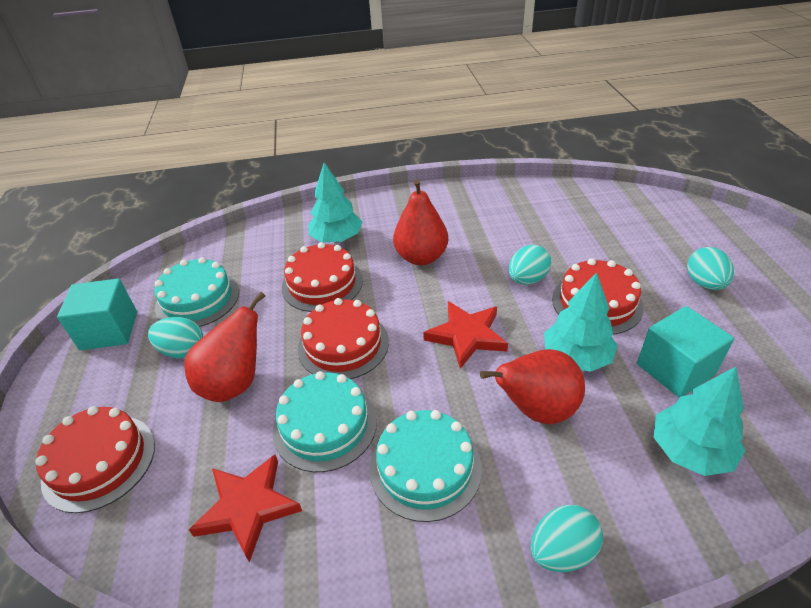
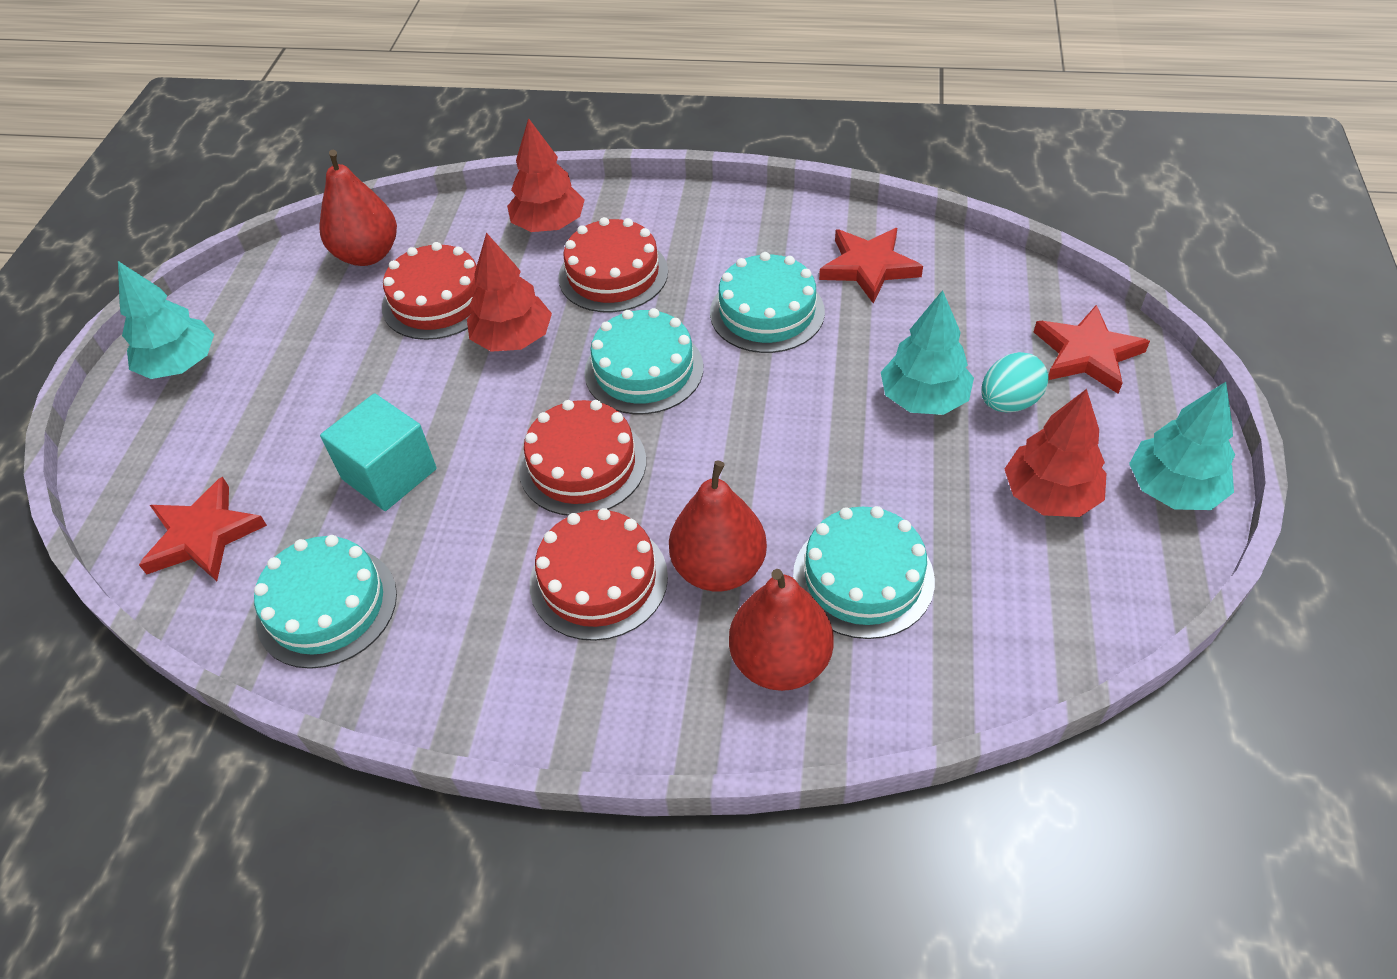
red star: [189,455,302,562] [423,301,508,369] = 2 -> [139,477,267,581] [819,228,923,304] [1034,305,1150,394] = 3
red tree: none = 0 -> [467,233,552,352] [507,118,585,232] [1005,389,1107,517] = 3
turquoise cake: [154,257,239,327] [273,371,377,472] [369,410,482,522] = 3 -> [254,535,397,669] [584,308,703,414] [710,252,825,353] [793,506,935,639] = 4
turquoise cube: [57,278,137,350] [637,306,734,398] = 2 -> [320,393,437,511] = 1
turquoise egg: [148,317,203,359] [509,245,551,284] [531,505,603,572] [687,247,734,290] = 4 -> [981,352,1048,412] = 1

